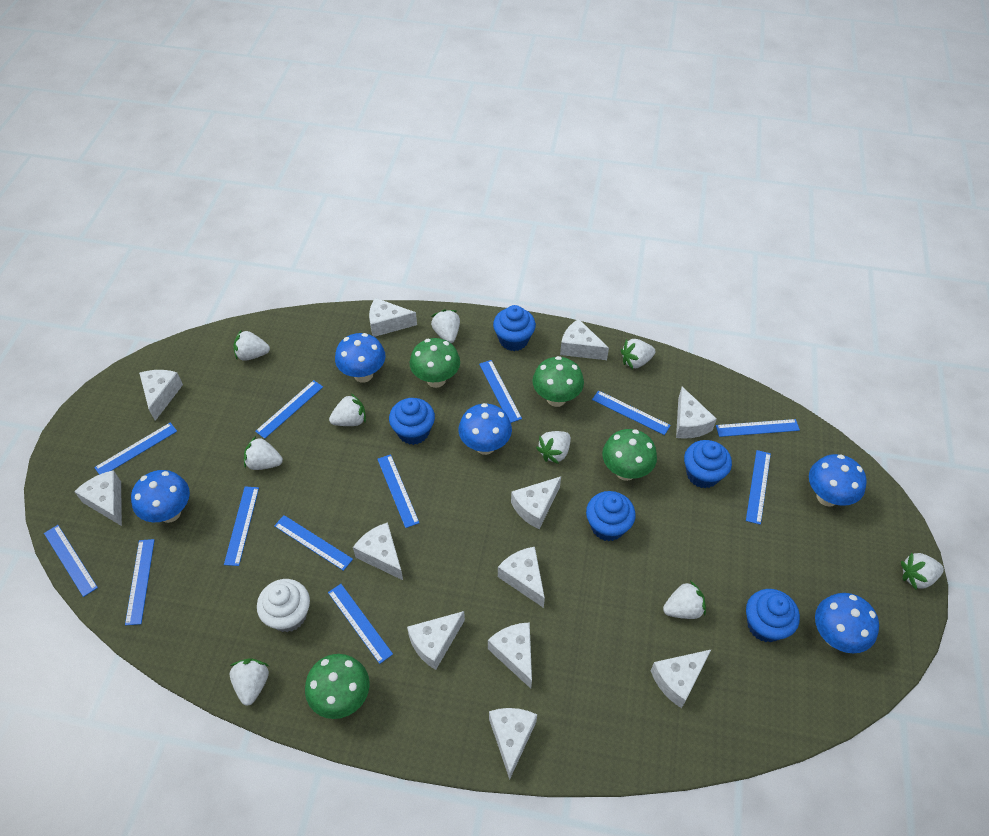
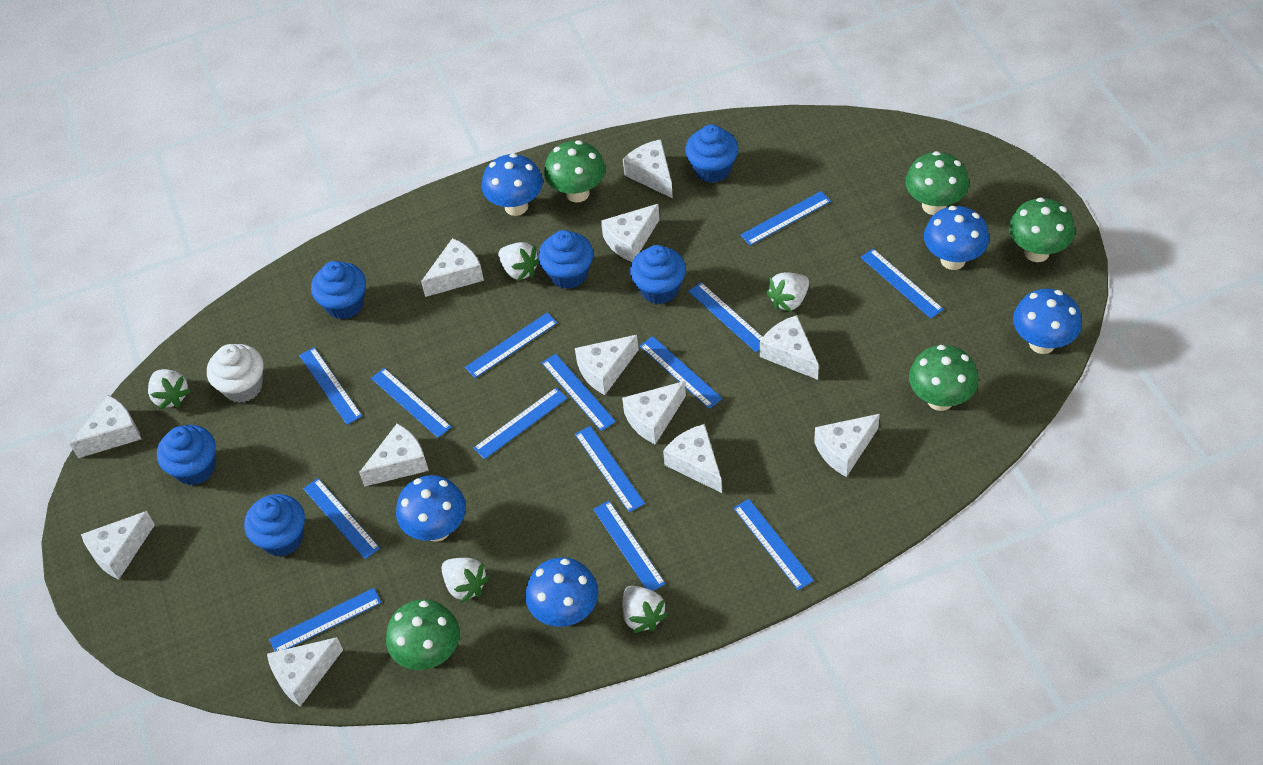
blue cupcake: [389,398,435,445] [493,305,536,351] [586,491,636,541] [684,440,732,488] [746,589,800,642] = 5 -> [157,425,216,485] [244,494,305,556] [311,261,366,320] [538,230,593,289] [630,245,686,304] [685,124,739,183] = 6
blue ruler: [44,525,98,597] [94,422,177,475] [125,539,155,625] [224,487,259,566] [255,380,323,439] [274,515,353,571] [328,584,393,664] [377,454,419,528] [479,360,522,423] [592,390,671,435] [716,419,800,437] [746,450,771,525] = 12 -> [269,588,381,652] [299,347,362,425] [303,478,380,559] [371,368,451,438] [465,313,557,378] [474,388,567,459] [542,354,616,431] [575,426,645,512] [593,501,666,591] [640,336,722,409] [688,282,763,352] [734,499,814,590] [741,191,831,245] [860,249,944,318] = 14
green mushroom: [305,654,370,719] [410,338,460,388] [532,356,584,407] [602,429,657,481] = 4 -> [386,599,460,670] [544,140,605,203] [905,151,969,215] [909,345,978,411] [1009,198,1075,262] = 5
white strawberry: [230,658,269,706] [233,330,270,361] [244,436,283,470] [329,394,366,426] [431,309,460,343] [536,431,571,464] [621,339,656,369] [663,581,706,619] [901,553,944,590] = 9 -> [148,369,191,410] [442,558,490,603] [498,242,539,281] [622,586,668,633] [766,273,809,312] = 5

